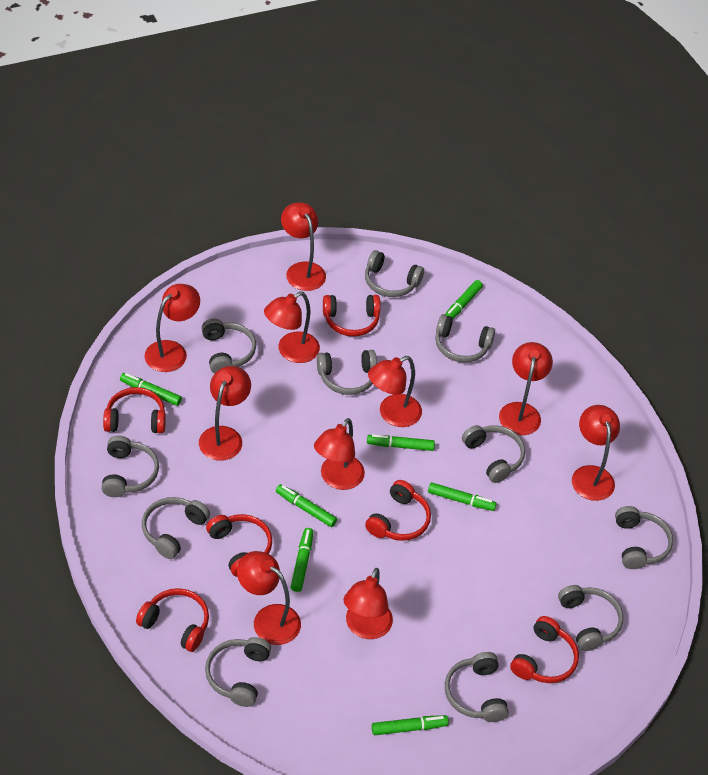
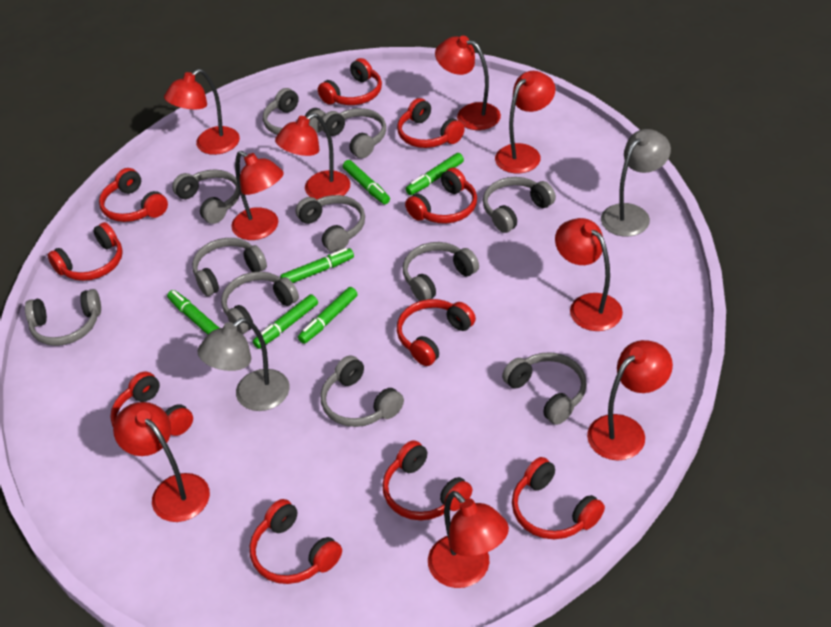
green marker: [120,373,182,406] [276,484,337,527] [291,528,313,592] [367,434,435,451] [372,715,449,735] [428,482,497,511] [445,280,483,319] = 7 -> [167,290,219,335] [253,294,318,349] [280,248,354,283] [298,287,358,344] [343,160,390,204] [406,153,464,195] = 6
grey lamp: none = 0 -> [198,318,290,411] [601,129,671,237] = 2
red headphones: [103,387,166,433] [136,588,209,652] [206,514,272,577] [323,295,380,337] [365,480,431,541] [510,616,579,683] = 6 -> [48,222,123,281] [99,168,168,222] [110,372,193,436] [250,499,342,584] [318,58,382,105] [382,440,472,520] [397,98,465,148] [397,299,476,366] [405,168,477,224] [512,457,605,539] = 10
red lamp: [144,284,200,372] [199,366,251,461] [237,551,301,645] [264,292,320,363] [281,202,326,291] [314,418,365,490] [344,568,393,639] [368,356,422,427] [499,342,553,435] [572,405,620,501] = 10 -> [113,402,210,522] [164,69,240,155] [231,151,284,240] [275,113,350,200] [428,491,509,588] [435,36,501,130] [495,71,556,173] [555,218,623,331] [587,340,673,460] = 9

